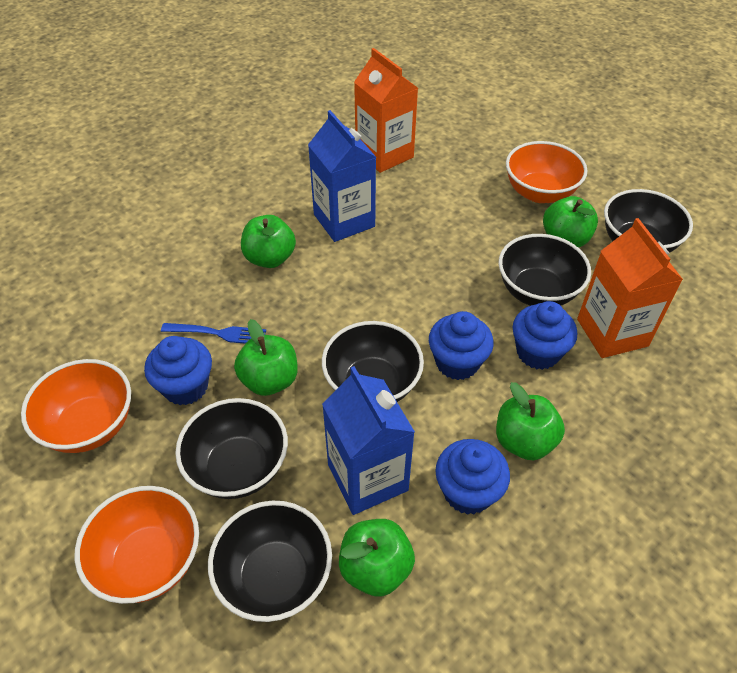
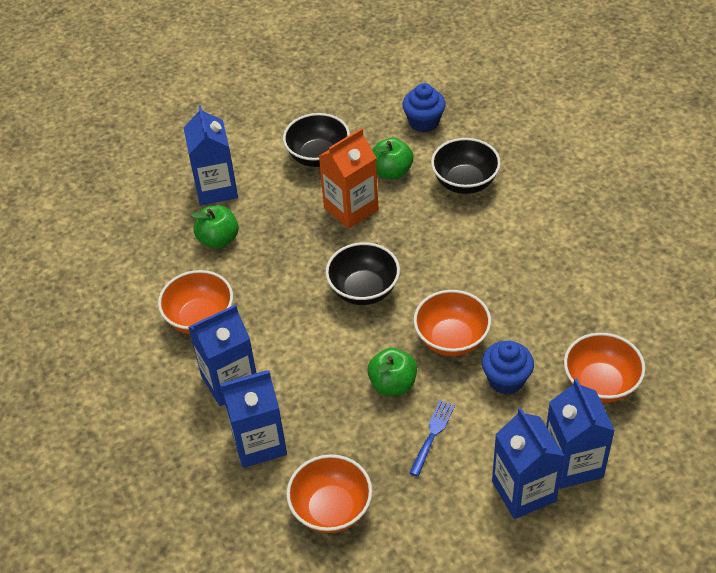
black bowl: [175,398,288,499] [208,500,332,622] [322,321,424,402] [499,234,591,306] [604,189,693,253] = 5 -> [283,113,350,167] [326,242,400,305] [431,138,501,194] = 3
blue carton: [308,110,376,242] [322,366,415,515] = 2 -> [183,105,238,205] [188,304,256,406] [220,370,287,468] [492,408,565,519] [546,378,615,489] = 5
blue cupcake: [144,336,212,405] [429,311,494,380] [435,439,510,515] [513,301,577,370] = 4 -> [402,83,446,133] [482,340,534,395] = 2
green apple: [234,319,298,396] [241,215,296,268] [339,519,415,597] [496,382,565,461] [543,196,598,248] = 5 -> [191,205,239,248] [367,348,417,396] [372,138,413,179] = 3
orange bowl: [21,359,131,453] [75,486,199,604] [506,141,587,203] = 3 -> [158,270,233,334] [286,454,372,533] [414,290,491,356] [564,333,645,403] = 4
orange carton: [354,48,418,173] [577,218,683,358] = 2 -> [319,128,378,229] = 1

